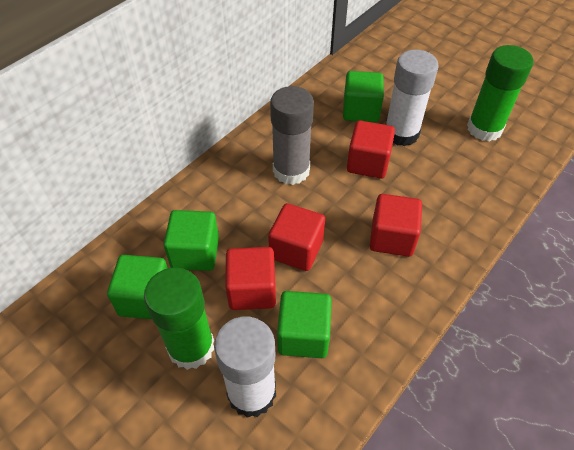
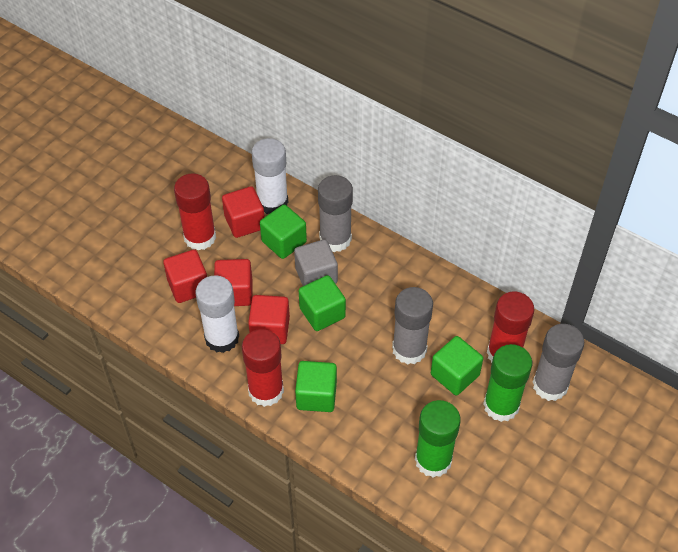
grey cube: none = 0 -> [294,239,338,286] = 1
grey glue stick: [270,86,314,185] = 1 -> [318,175,353,252] [392,287,433,365] [533,324,584,401] = 3
red glue stick: none = 0 -> [174,174,216,250] [242,329,284,407] [487,292,535,363] = 3

